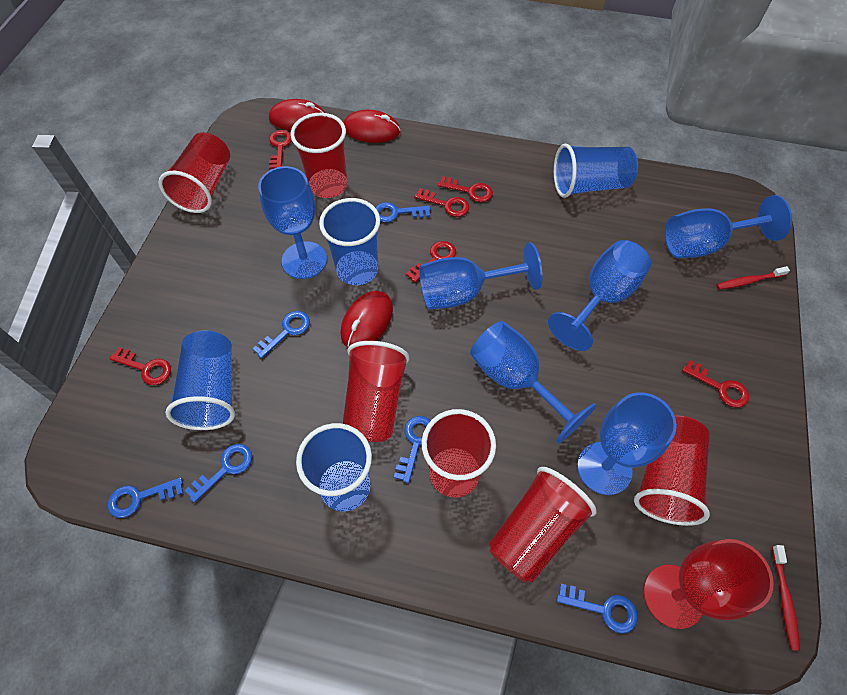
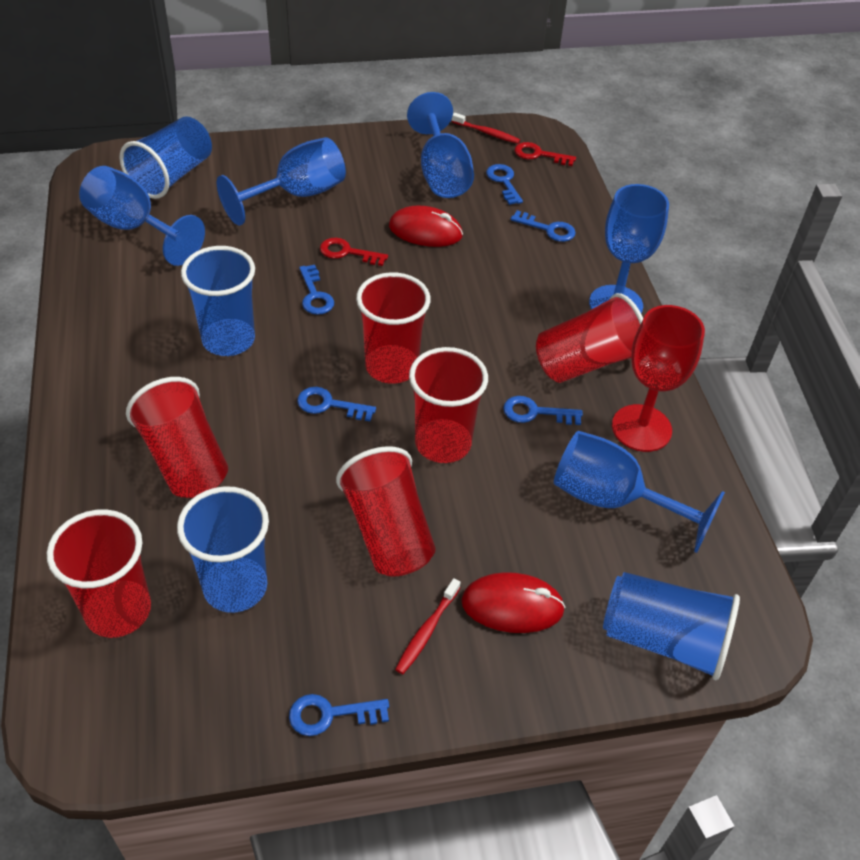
blue goblet: [258,166,327,279] [419,242,543,309] [470,321,597,444] [548,240,651,351] [577,392,677,495] [665,195,792,258] = 6 -> [79,166,205,266] [217,137,346,226] [407,92,474,198] [554,431,725,553] [589,184,669,314] = 5
red key: [110,347,171,385] [269,130,292,169] [406,241,456,283] [414,188,469,217] [438,176,493,202] [682,360,749,408] = 6 -> [320,238,388,266] [515,142,576,166] = 2
red mouse: [269,99,325,131] [340,291,393,348] [343,110,400,143] = 3 -> [389,206,463,247] [461,572,565,633] = 2

